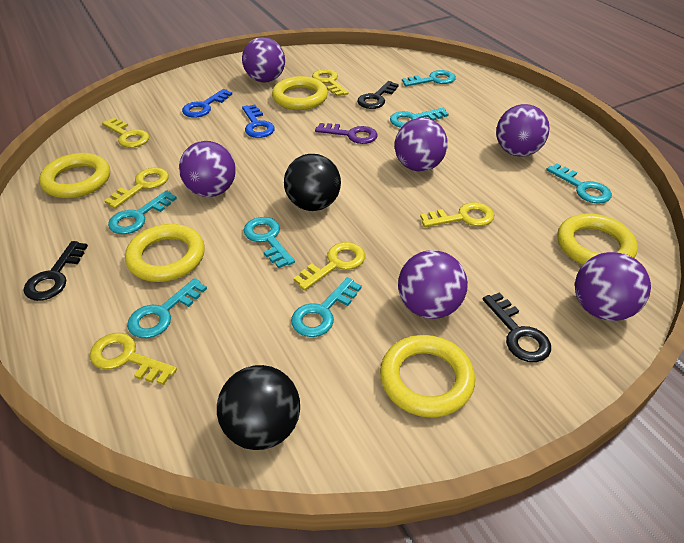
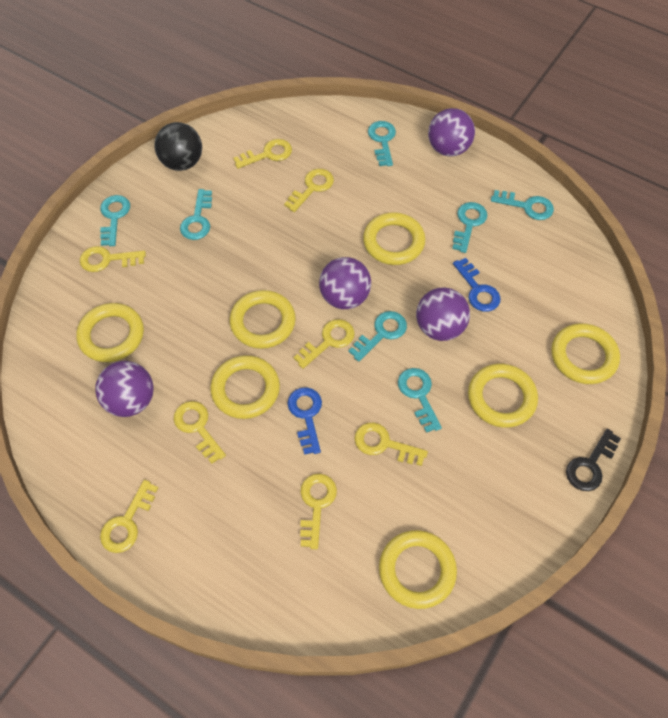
black ball: [217,365,300,450] [284,154,341,211] = 2 -> [154,122,202,171] = 1
black key: [23,241,88,301] [357,81,399,109] [483,292,551,362] = 3 -> [566,429,621,491] = 1
purple ball: [179,141,236,197] [242,37,285,82] [395,118,448,172] [398,250,468,319] [496,104,550,156] [575,252,651,321] = 6 -> [95,361,154,417] [319,257,371,309] [416,287,470,341] [428,108,475,156] = 4
purple key: [315,123,377,144] = 1 -> none = 0
yellow key: [90,333,177,385] [102,118,149,148] [104,168,169,209] [293,242,365,291] [312,69,349,97] [420,202,494,227] = 6 -> [80,246,146,272] [100,480,158,553] [173,401,226,464] [233,139,292,169] [284,169,334,212] [293,319,355,369] [300,474,337,550] [354,423,428,466] = 8
yellow ring: [39,153,110,198] [125,224,205,282] [272,76,328,110] [380,335,475,417] [557,214,638,265] = 5 -> [76,303,144,362] [210,355,280,419] [229,290,296,349] [363,212,425,265] [379,530,457,609] [468,364,538,428] [551,323,620,384] = 7

